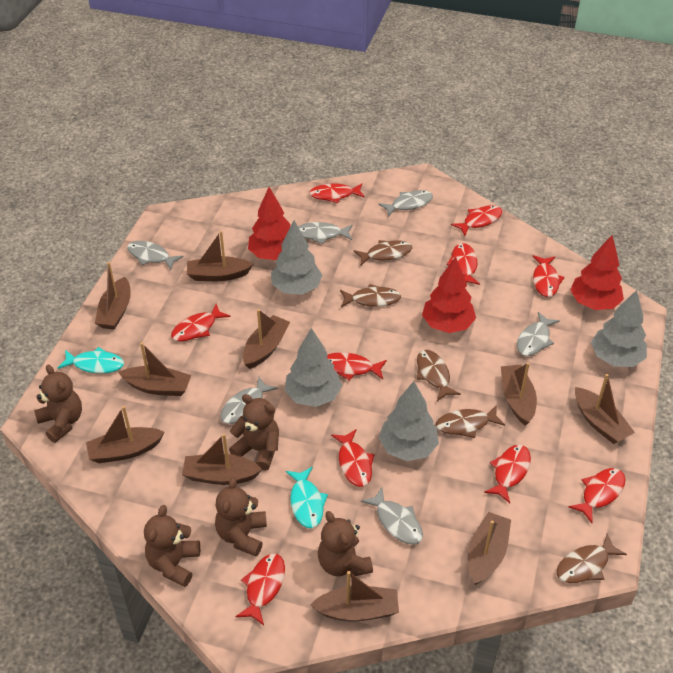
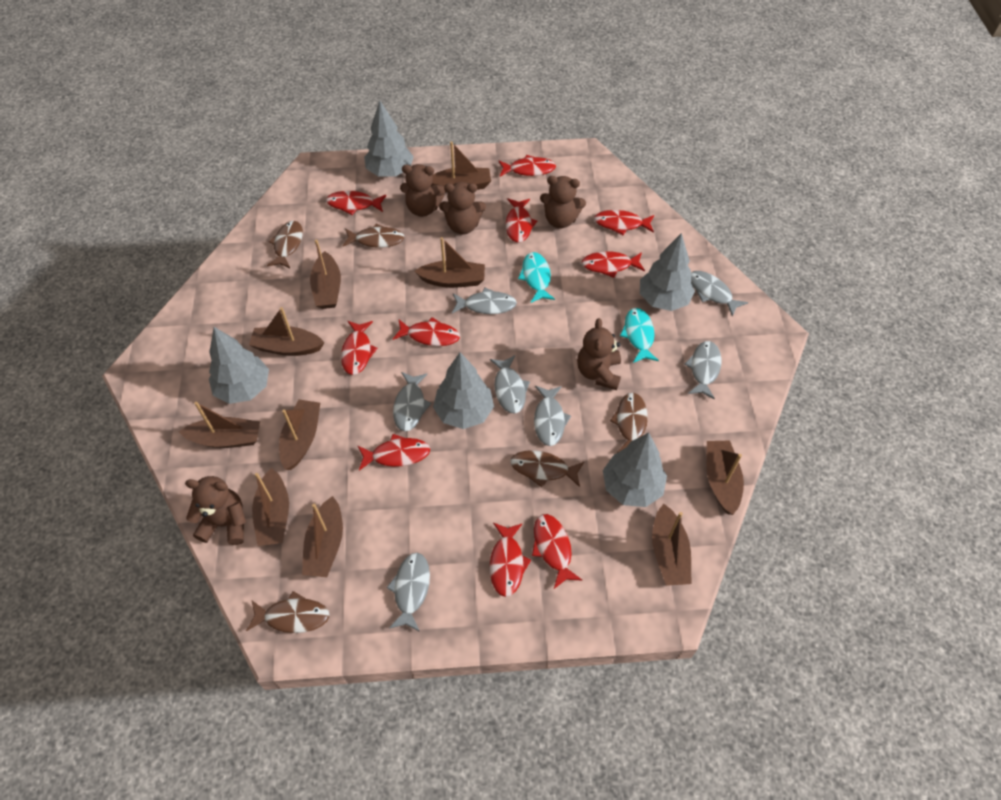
grey fish: [127,241,183,270] [220,377,278,424] [298,222,352,244] [361,487,423,544] [379,190,433,217] [517,312,560,356] = 6 -> [386,553,430,632] [393,372,431,431] [452,288,517,314] [490,355,530,414] [534,386,571,446] [684,341,721,399] [691,271,748,317] = 7
grey tree: [271,220,322,295] [285,328,342,407] [379,381,439,461] [591,290,647,367] = 4 -> [209,327,269,404] [364,101,414,177] [433,352,494,429] [603,433,667,507] [640,233,695,311] = 5
red tree: [248,187,290,260] [422,256,476,333] [570,235,624,310] = 3 -> none = 0

